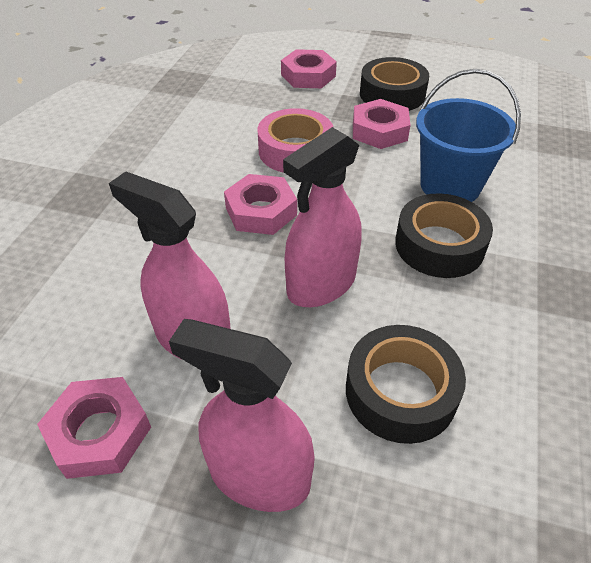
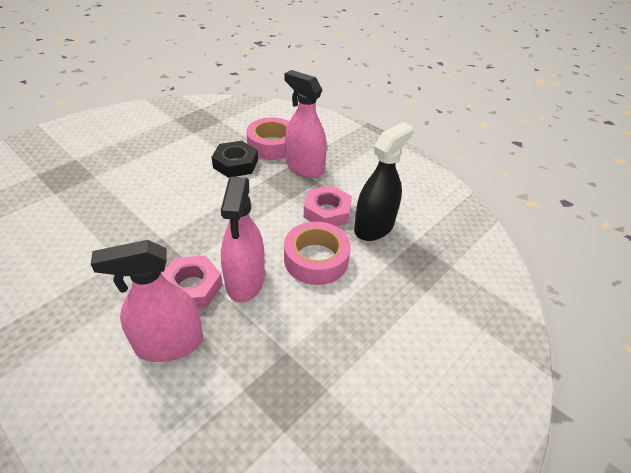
black nut: none = 0 -> [212,141,258,178] = 1
black spray bottle: none = 0 -> [354,122,414,241] = 1
black tape: [346,325,466,444] [360,57,429,111] [395,193,493,278] = 3 -> none = 0
blue bucket: [416,69,521,202] = 1 -> none = 0
pink nut: [37,377,151,479] [224,174,297,235] [281,49,337,88] [353,99,410,149] = 4 -> [162,255,223,308] [304,185,352,226] = 2
pink tape: [258,108,334,173] = 1 -> [246,118,289,160] [284,221,351,285] = 2

